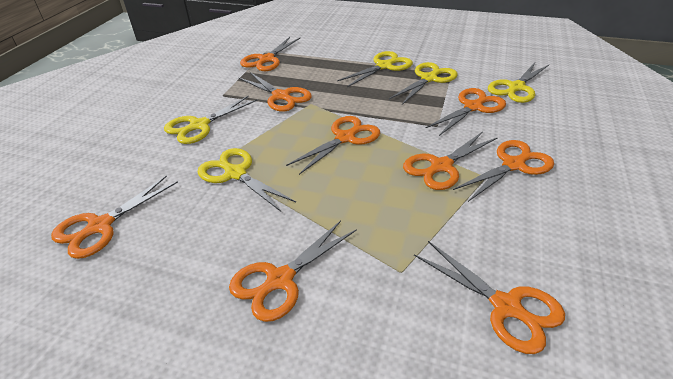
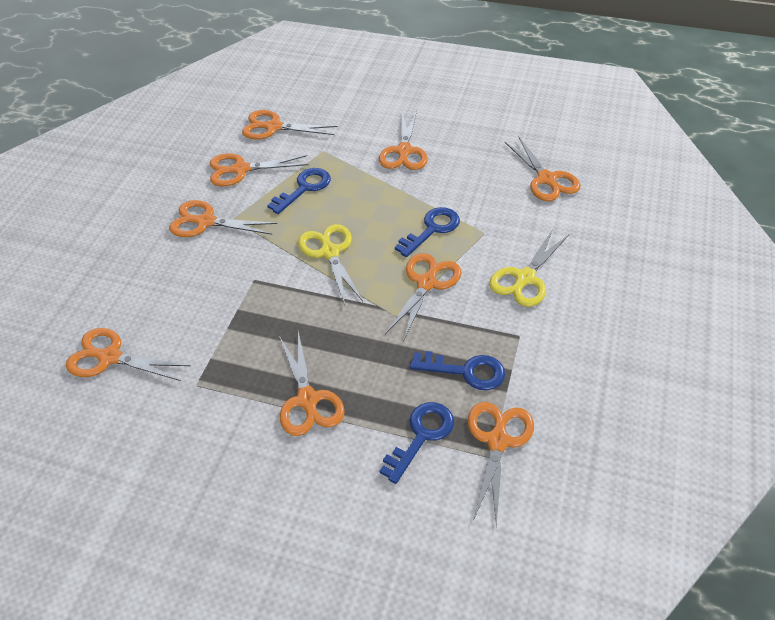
blue key: none = 0 -> [267,168,331,214] [380,402,454,484] [395,207,460,257] [410,351,505,390] = 4
yellow scissors: [164,95,258,144] [198,148,296,211] [337,51,413,87] [389,62,458,105] [488,63,549,103] = 5 -> [298,224,363,305] [489,229,569,307] = 2

